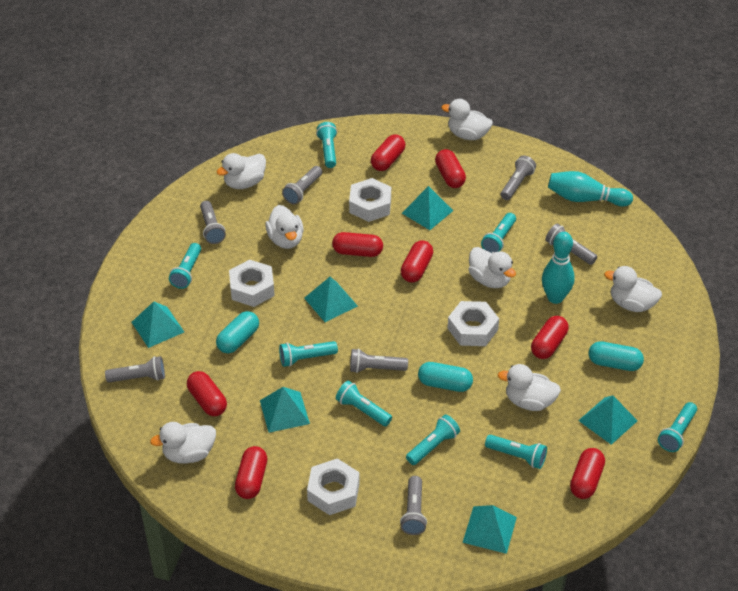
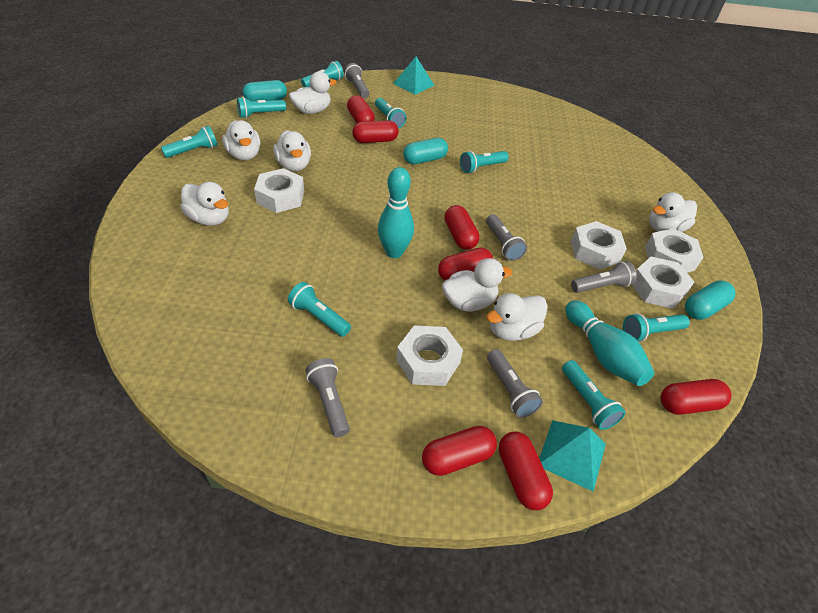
grey flashlight: [105,356,165,383] [200,201,226,244] [282,166,323,204] [350,348,408,373] [400,476,427,535] [501,156,536,200] [545,223,597,265] = 7 -> [305,358,350,437] [344,63,369,98] [486,214,527,261] [487,349,543,418] [571,261,637,293] = 5
red capsule: [187,371,227,416] [235,446,267,499] [332,232,383,257] [371,134,405,171] [401,240,433,282] [435,149,466,188] [531,316,569,359] [570,448,605,499] = 8 -> [347,95,375,123] [352,120,398,143] [422,426,497,476] [438,247,493,281] [444,205,480,250] [499,431,553,510] [661,379,732,415] = 7
turquoise pyramid: [131,302,184,348] [260,387,310,433] [304,276,358,322] [402,186,453,230] [463,505,517,554] [578,395,638,445] = 6 -> [393,57,435,95] [539,420,606,492] = 2
white nut: [229,259,275,307] [307,458,360,515] [349,178,391,222] [448,301,499,346] = 4 -> [254,168,304,213] [396,325,463,386] [571,221,627,270] [632,256,694,309] [645,228,704,273] = 5

